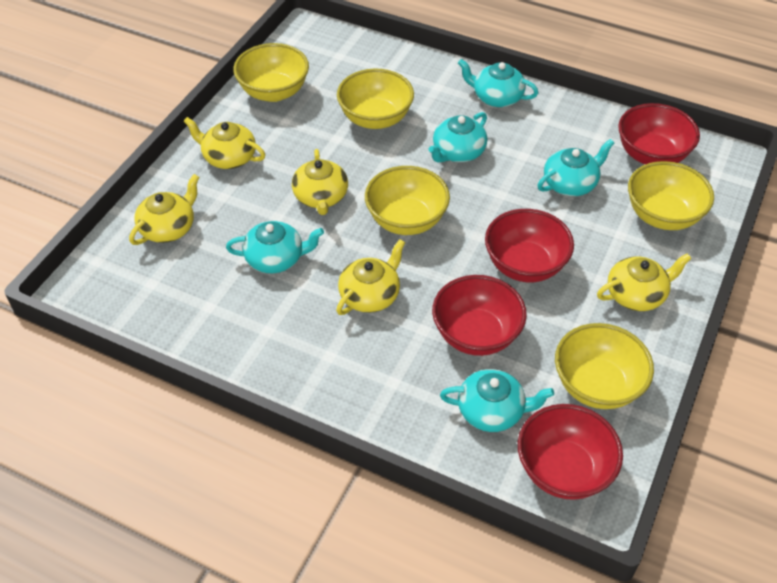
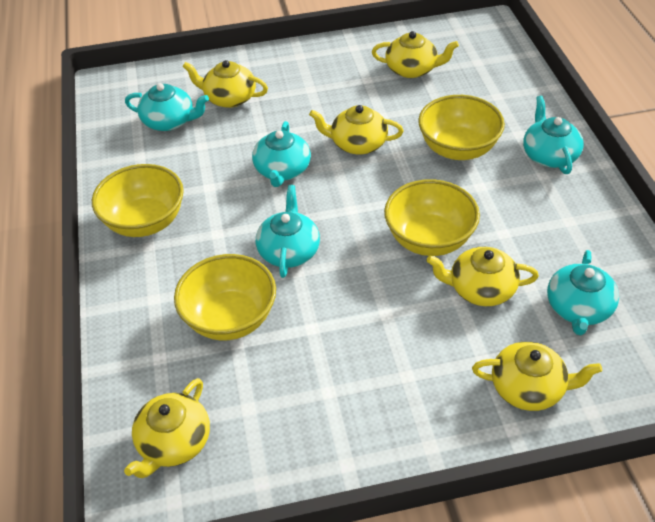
red bowl: [432,275,527,356] [485,209,574,282] [518,404,623,500] [618,103,700,165] = 4 -> none = 0
yellow bowl: [233,43,309,102] [337,69,414,129] [365,166,450,235] [555,323,654,409] [628,161,714,230] = 5 -> [92,164,184,237] [174,254,276,340] [384,179,480,256] [418,95,505,160] = 4
yellow teapot: [129,174,199,245] [183,117,265,169] [292,149,348,215] [336,239,405,315] [597,253,692,311] = 5 -> [124,378,210,478] [182,60,268,108] [309,105,404,155] [372,31,459,78] [427,247,539,306] [472,342,602,411] = 6

